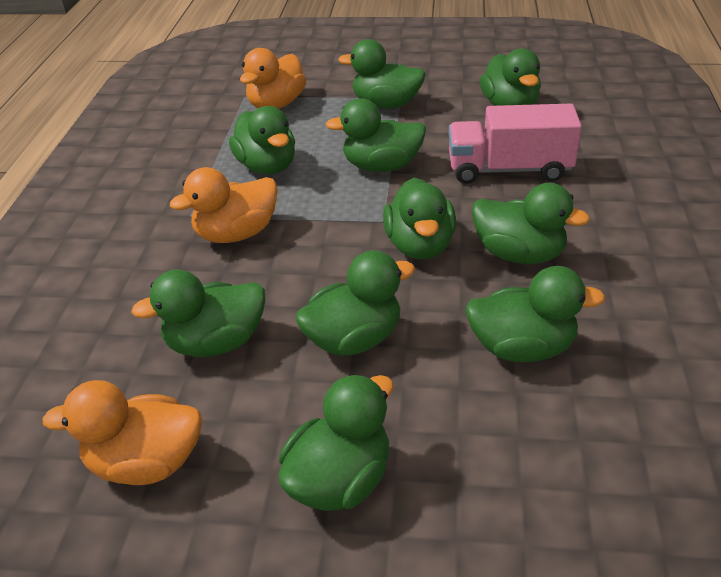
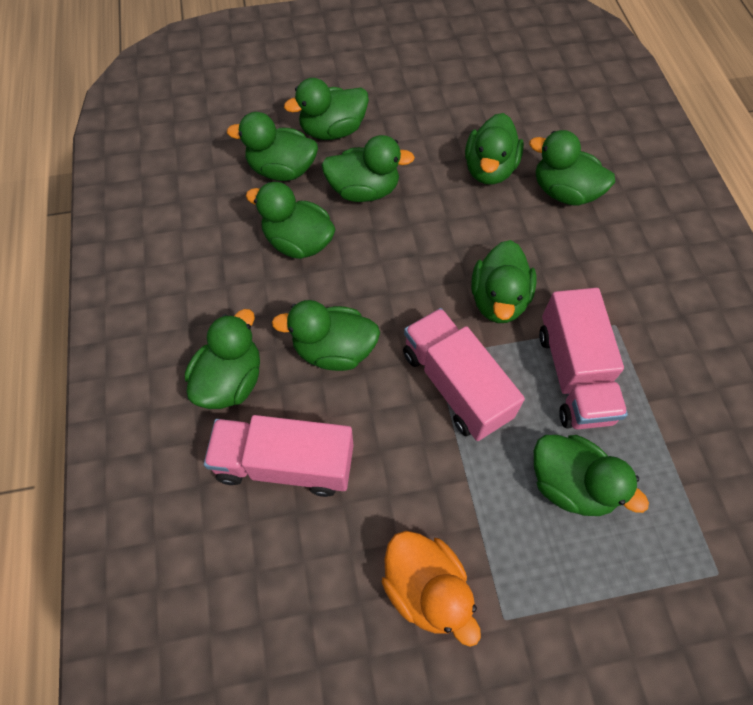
orange duck: [42,380,202,485] [170,167,278,243] [240,48,306,109] = 3 -> [382,531,481,647] = 1
pink truck: [449,104,582,184] = 1 -> [204,415,354,497] [403,308,525,441] [539,288,628,429] = 3

